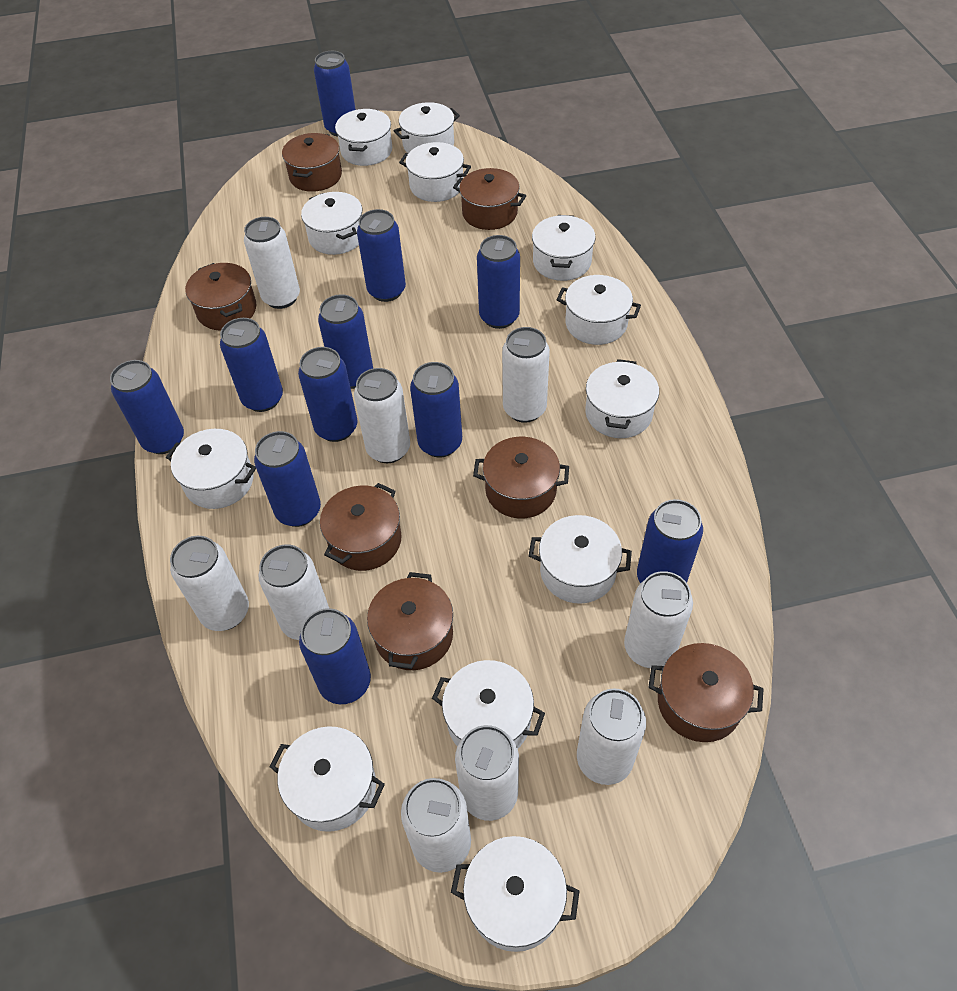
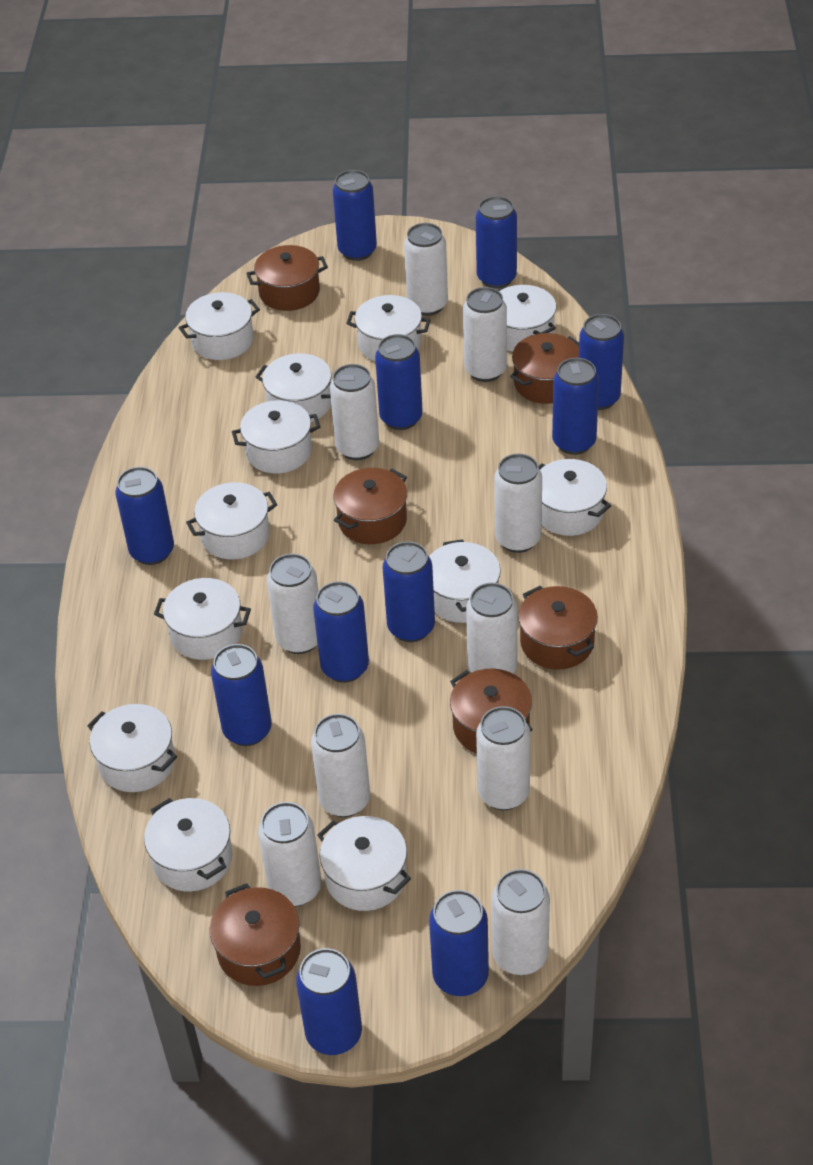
brown pot: [185,263,257,331] [282,133,342,192] [320,483,402,571] [367,572,453,670] [453,168,526,230] [473,437,569,518] [648,643,763,742] = 7 -> [210,883,301,986] [246,245,328,311] [334,468,407,544] [450,669,533,754] [510,333,579,404] [518,586,598,670] = 6
white can: [170,536,249,631] [244,217,300,309] [259,544,329,640] [354,368,410,463] [401,778,471,873] [455,725,519,821] [502,327,550,423] [577,688,646,785] [624,571,693,668] = 9 -> [258,802,321,907] [267,554,318,654] [311,714,370,817] [330,364,379,460] [404,223,448,316] [463,287,507,382] [466,583,517,673] [476,706,531,810] [492,869,550,975] [494,454,542,553] = 10

